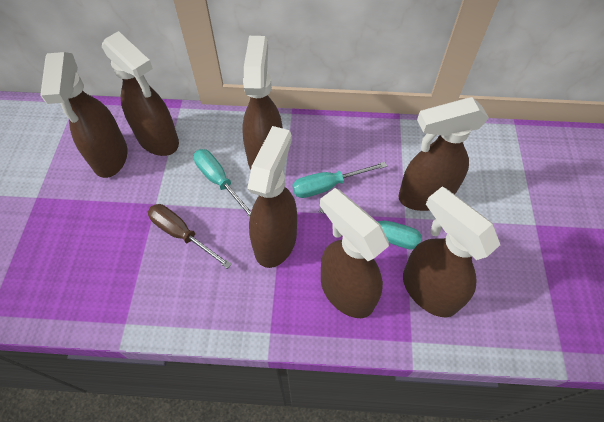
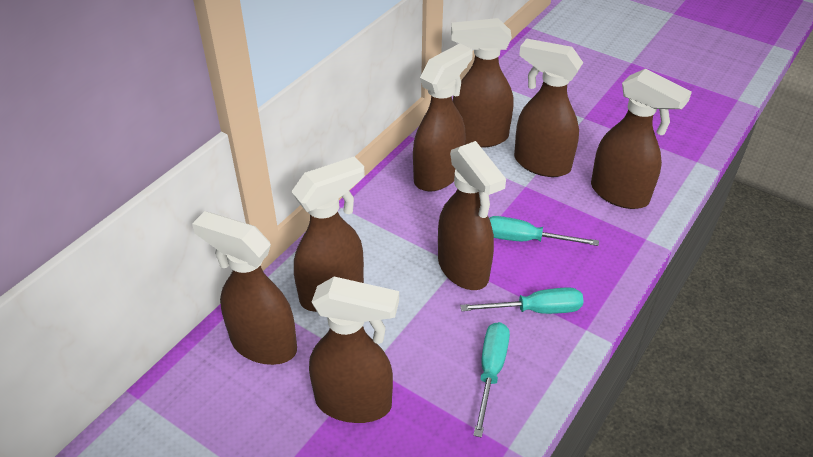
brown screwdriver: [148,204,232,269] = 1 -> none = 0
brown spray bottle: [40,52,127,178] [102,31,179,156] [242,36,283,169] [247,126,297,268] [320,188,389,318] [398,97,489,211] [403,187,500,317] = 7 -> [192,211,297,365] [291,157,365,312] [309,277,399,423] [413,43,473,191] [438,141,506,290] [451,18,514,148] [514,39,583,177] [591,68,692,209] = 8

